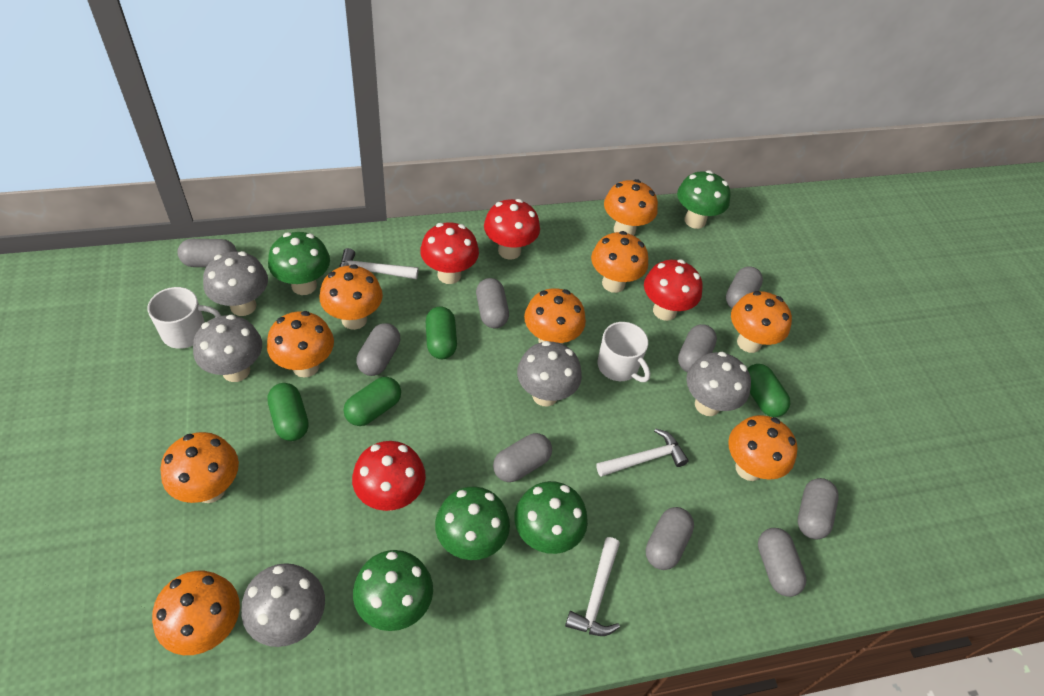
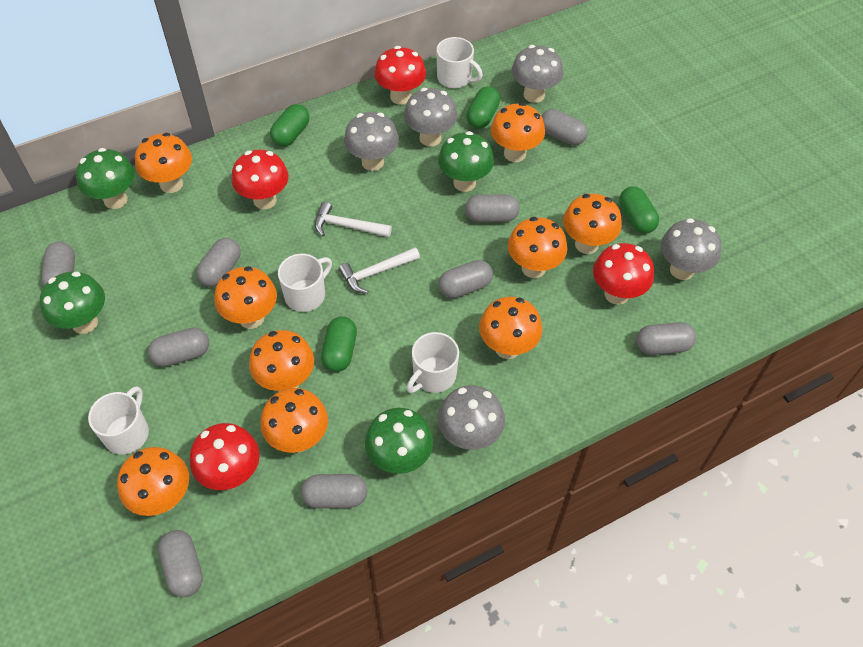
green mushroom: [268,232,330,295] [353,550,433,631] [435,487,510,560] [514,481,588,554] [677,170,731,229] = 5 -> [40,272,105,334] [76,148,135,209] [365,408,433,474] [438,131,494,192] = 4
white hammer: [340,248,419,279] [565,537,620,636] [596,428,689,477] = 3 -> [315,202,392,237] [338,247,420,294] = 2
white mug: [148,287,221,349] [597,322,650,382] = 2 -> [88,386,149,454] [278,254,332,312] [407,332,459,393] [437,37,483,88] = 4

